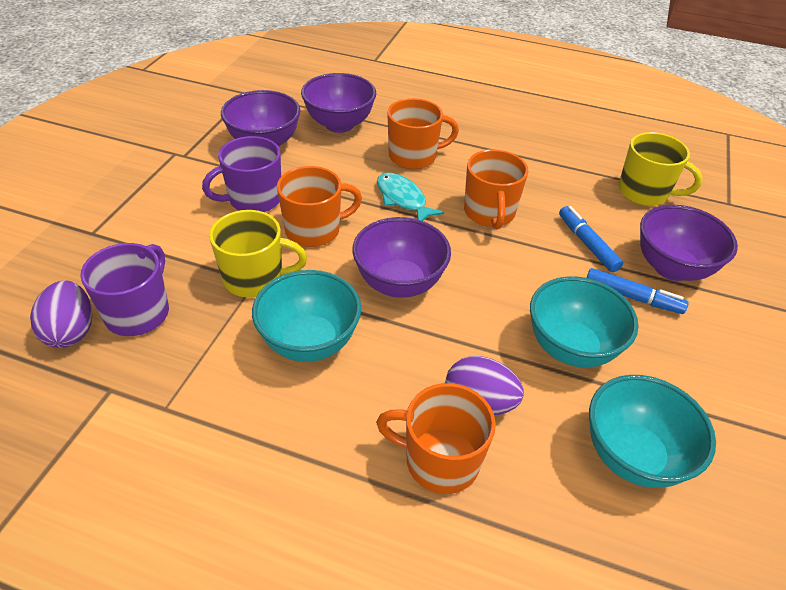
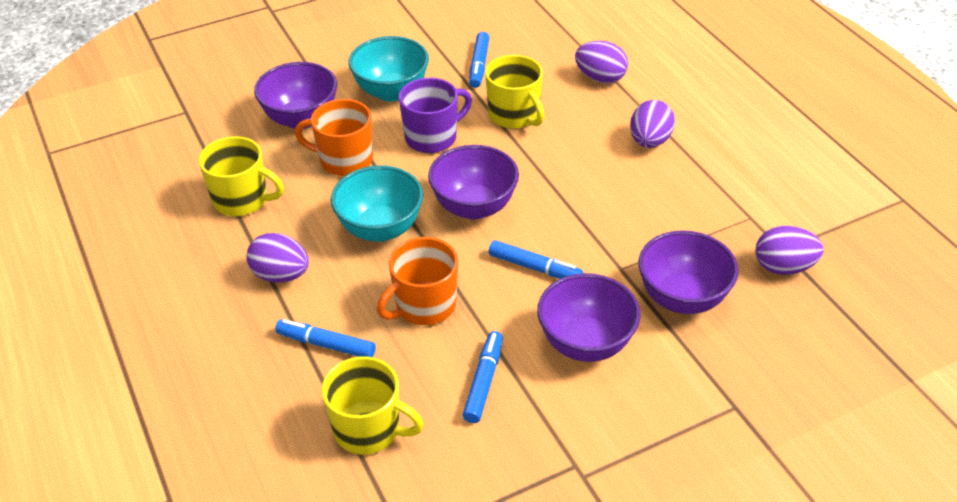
blue marker: [559,206,623,273] [586,268,689,314] = 2 -> [275,319,376,357] [463,331,503,423] [469,32,490,88] [489,240,583,279] = 4
orange mug: [277,166,362,247] [376,383,496,494] [387,98,459,169] [464,149,528,230] = 4 -> [295,99,373,176] [377,237,458,325] = 2
purple egg: [30,280,92,348] [445,356,524,416] = 2 -> [246,233,309,282] [575,41,628,84] [630,100,675,148] [756,226,824,275] = 4
purple mug: [80,243,169,336] [202,136,281,212] = 2 -> [399,78,472,153] = 1
turquoise bowl: [252,270,361,362] [530,276,639,368] [589,375,716,488] = 3 -> [331,165,423,242] [348,36,429,102] = 2
turquoise fish: [377,172,444,221] = 1 -> none = 0
yellow mug: [209,210,307,297] [618,132,703,206] = 2 -> [199,136,284,216] [322,357,424,454] [485,55,544,129] = 3

